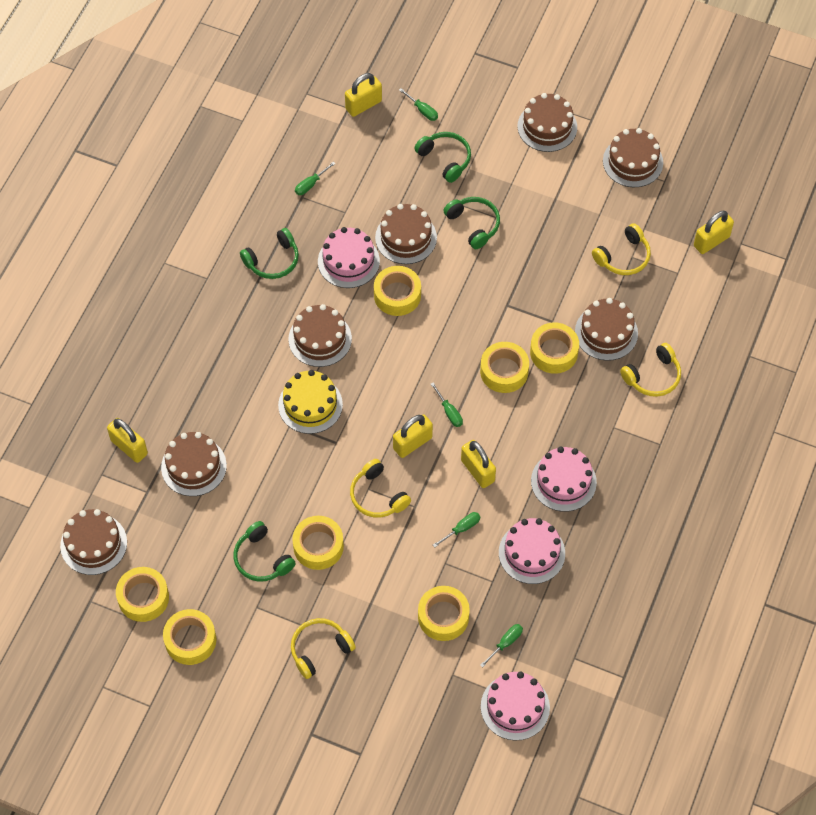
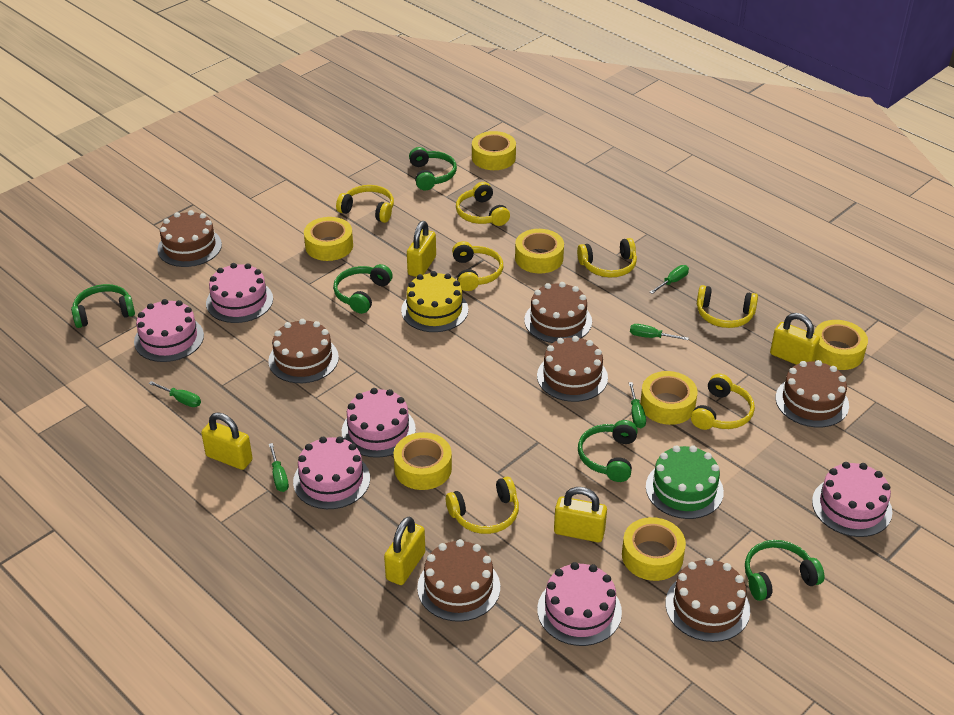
green cake: none = 0 -> [646,445,724,519] = 1
green headphones: [233,521,296,581] [240,228,299,279] [414,132,471,183] [443,197,500,249] = 4 -> [71,284,135,328] [333,264,393,314] [409,147,457,190] [578,420,638,482] [745,540,824,601] = 5
pink cake: [318,227,380,288] [481,672,550,741] [499,518,565,584] [531,447,597,512] = 4 -> [134,299,204,362] [206,263,273,323] [293,436,370,509] [342,388,416,458] [537,562,622,646] [812,462,892,537] = 6
yellow headphones: [291,618,356,679] [350,459,411,518] [592,223,651,275] [620,343,681,397] = 4 -> [336,185,394,223] [446,477,519,534] [452,241,503,291] [456,182,510,226] [577,238,637,277] [691,374,755,430] [697,285,758,328] = 7

